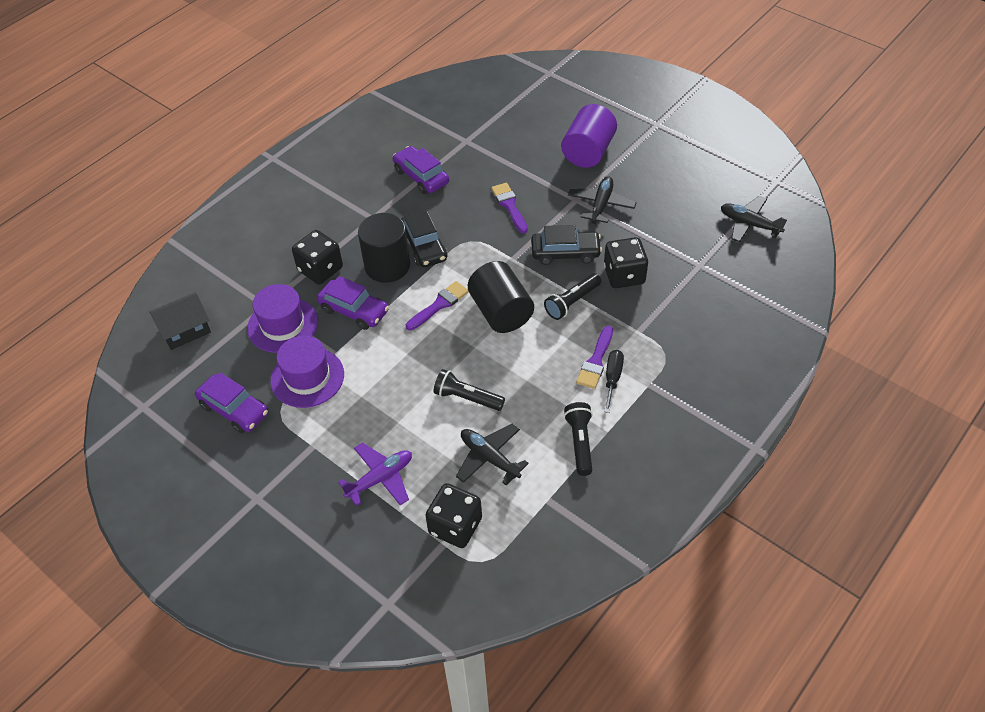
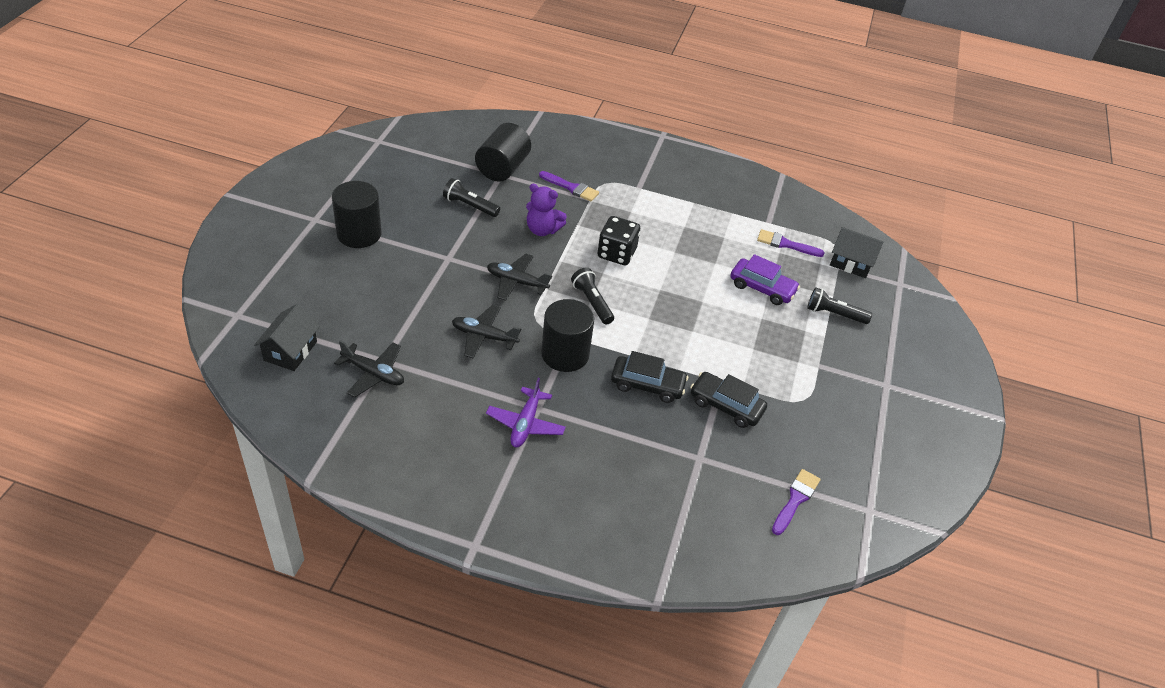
black cylinder: [358,213,410,283] [468,261,534,333] = 2 -> [332,181,382,248] [475,123,531,182] [541,299,594,372] = 3
black dice: [292,230,343,284] [425,483,482,548] [604,237,648,288] = 3 -> [598,216,640,266] = 1
black house: [149,292,211,350] = 1 -> [254,304,320,371] [830,227,883,278] = 2
black screwdriver: [604,350,624,413] = 1 -> none = 0
purple car: [195,372,268,433] [317,276,389,330] [393,146,449,194] = 3 -> [730,254,800,305] = 1
purple cylinder: [561,104,617,168] = 1 -> none = 0
purple hat: [247,284,318,353] [270,336,344,408] = 2 -> none = 0
purple teddy bear: none = 0 -> [526,184,567,236] = 1

